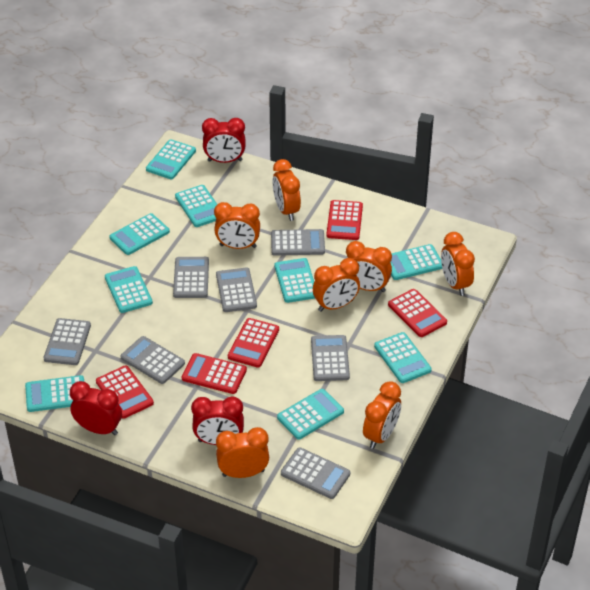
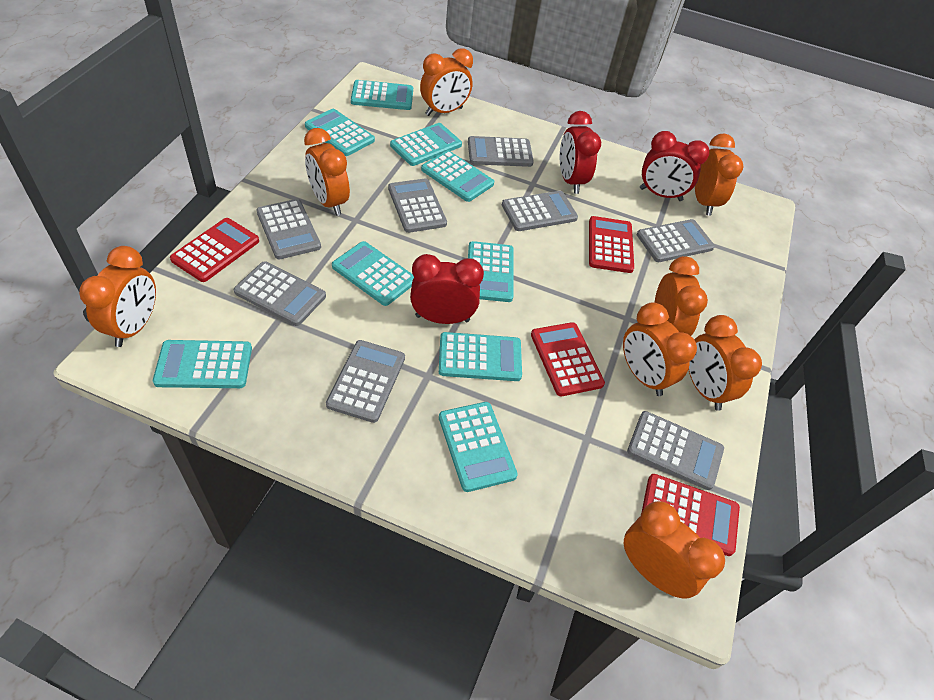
grey calculator: [44,318,91,365] [121,336,185,384] [173,257,209,298] [216,268,257,312] [271,229,325,256] [281,447,350,499] [311,335,350,381] = 7 -> [234,261,326,326] [256,199,321,259] [326,340,405,423] [388,178,447,233] [468,136,534,167] [502,191,578,231] [627,411,724,490] [637,219,715,262] = 8
orange clock: [214,202,260,249] [216,427,269,478] [272,159,301,221] [313,258,360,312] [346,241,392,292] [363,381,401,449] [441,232,475,296] = 7 -> [79,246,156,347] [304,128,350,216] [420,48,473,116] [623,302,697,396] [624,501,725,599] [654,256,708,336] [689,315,762,411] [695,133,744,216] = 8
red calculator: [96,365,154,419] [182,353,247,394] [228,318,279,368] [326,200,363,240] [388,289,447,337] = 5 -> [170,218,259,282] [531,322,605,396] [589,216,634,273] [642,474,740,556] = 4

